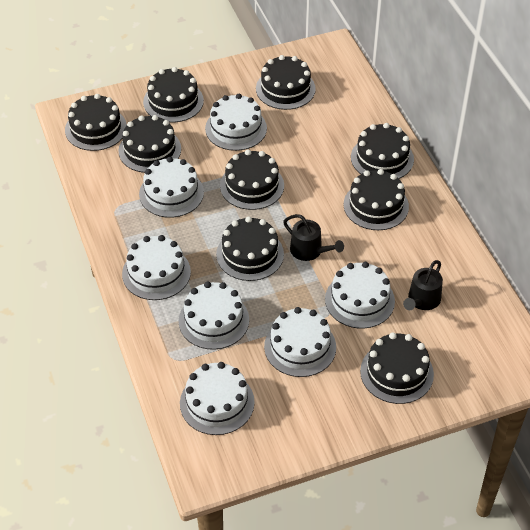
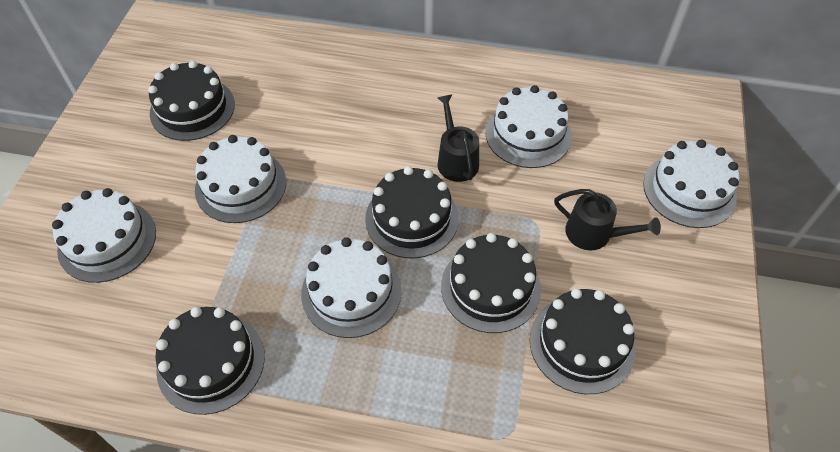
black cake: [65,94,127,151] [118,115,181,173] [143,67,204,123] [216,216,284,281] [220,150,284,210] [256,55,316,110] [344,169,409,230] [351,123,414,179] [360,332,434,404] = 9 -> [148,61,235,141] [156,307,265,415] [365,166,459,258] [441,233,541,333] [530,288,635,394] = 5
white cake: [122,235,191,300] [139,157,204,218] [179,282,249,350] [180,362,255,435] [205,94,267,151] [264,307,336,377] [325,262,395,328] = 7 -> [52,188,156,283] [195,135,286,223] [301,237,402,338] [485,85,572,168] [643,140,739,228] = 5

